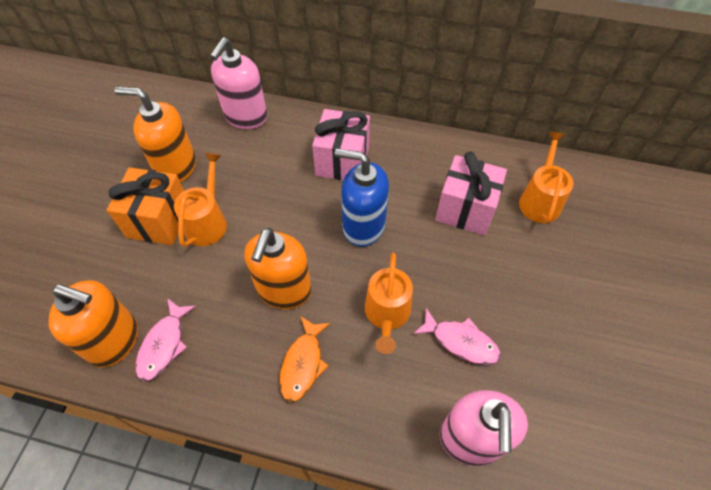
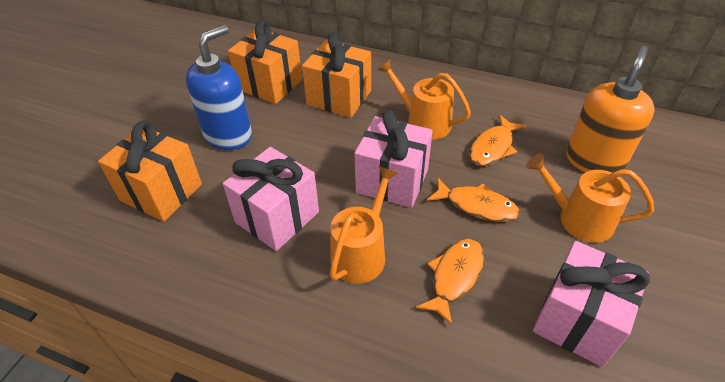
orange fish: [279,316,331,402] = 1 -> [416,239,484,326] [427,177,520,222] [470,115,526,166] = 3
orange gift: [107,167,184,245] = 1 -> [98,120,202,222] [228,20,302,104] [302,32,371,118] = 3
orange soap dispenser: [49,280,138,368] [115,87,196,182] [244,228,312,309] = 3 -> [566,46,654,173] = 1
pink fish: [136,298,196,381] [413,308,501,365] = 2 -> none = 0
pink gift: [312,109,370,180] [435,151,507,235] = 2 -> [223,147,319,251] [354,109,433,208] [533,241,650,367] = 3
pink soap dispenser: [210,38,267,129] [439,390,528,466] = 2 -> none = 0

